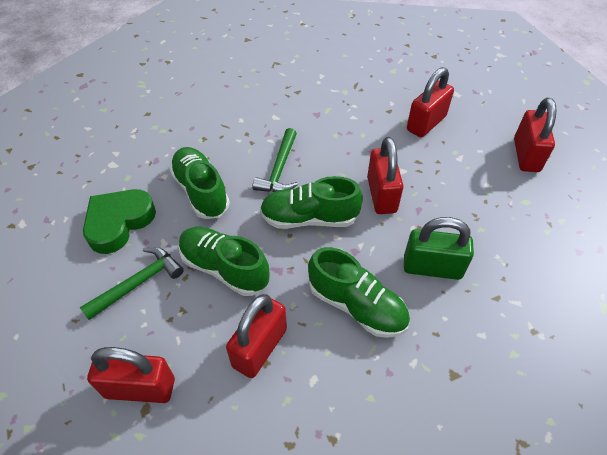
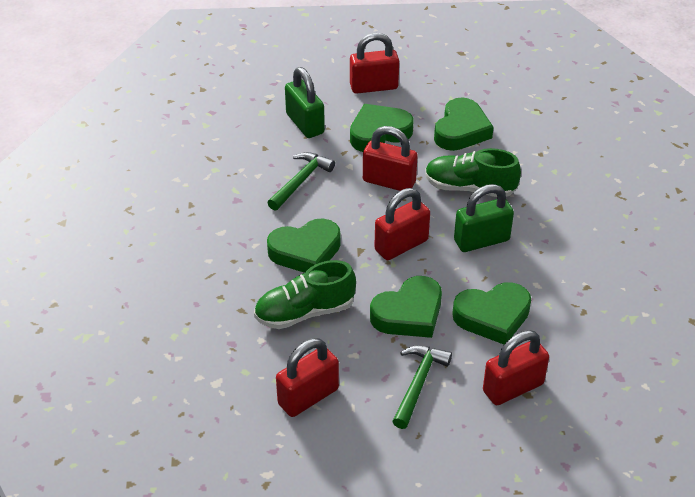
green heart: [83,189,156,254] = 1 -> [267,219,341,273] [350,104,414,152] [370,276,442,338] [434,97,494,151] [452,282,531,344] = 5
green padlock: [404,217,474,280] = 1 -> [285,67,325,138] [454,184,514,252] = 2
green shoe: [169,147,230,219] [179,227,269,296] [260,176,363,229] [308,247,410,338] = 4 -> [254,260,356,329] [425,148,521,197] = 2

